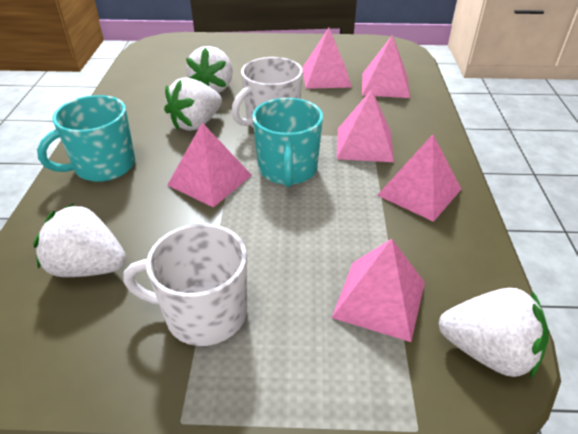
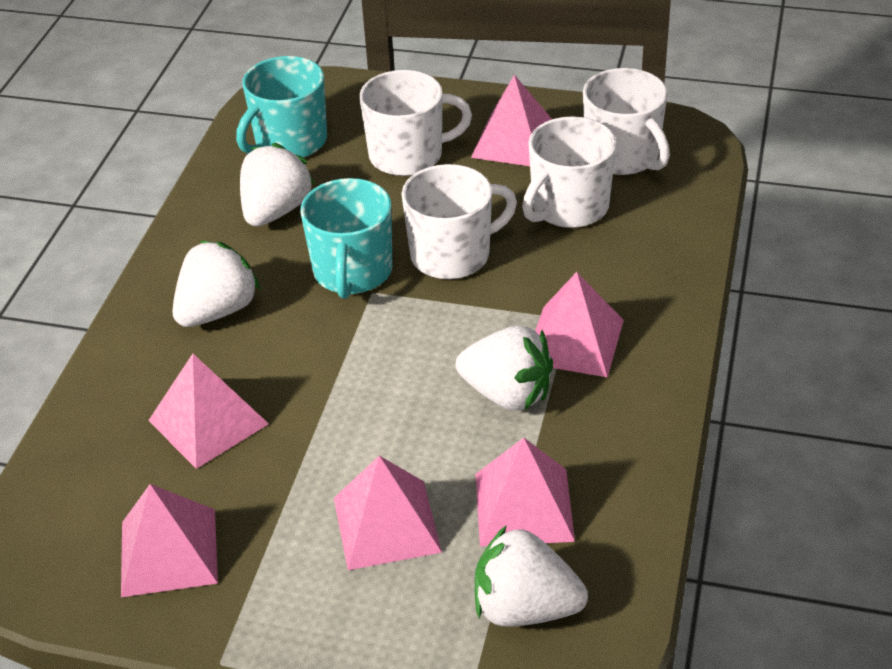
white mug: [123,223,247,346] [232,57,303,128] = 2 -> [359,70,472,176] [401,164,517,279] [522,116,616,228] [583,68,670,175] = 4

